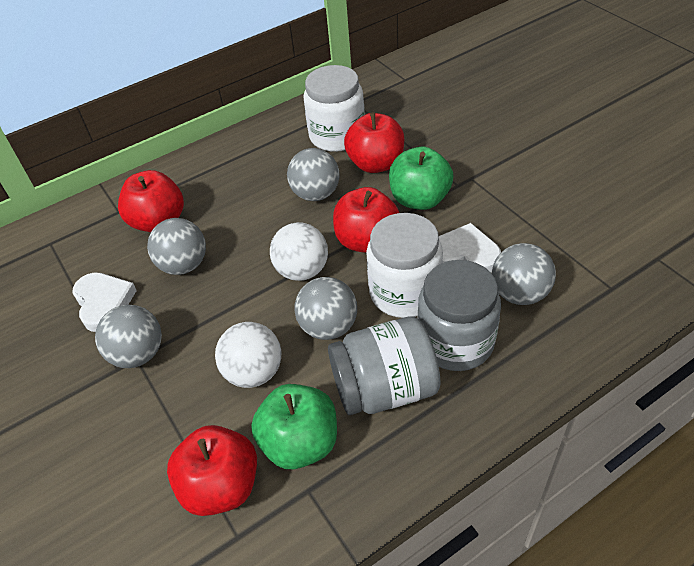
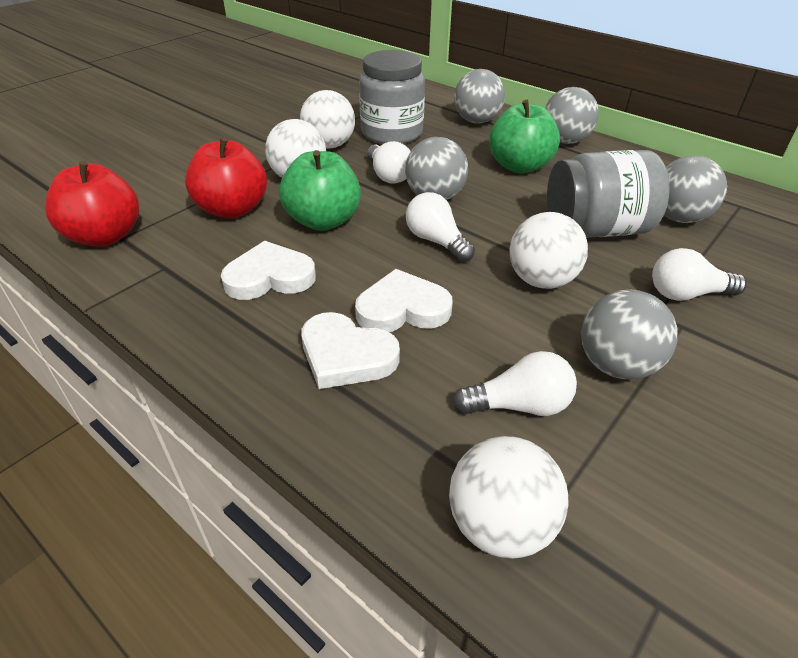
red apple: [118,170,184,232] [167,425,257,516] [333,187,399,253] [344,112,404,173] = 4 -> [45,161,139,247] [185,137,267,218] = 2
white ball: [215,322,281,388] [270,222,328,281] = 2 -> [265,119,326,178] [300,90,355,148] [449,436,569,559] [510,212,588,289] = 4
white heart: [73,272,137,332] [439,223,501,273] = 2 -> [221,241,316,300] [301,312,400,389] [355,269,453,332] = 3
white jar: [304,65,365,152] [366,213,443,318] = 2 -> none = 0
white light bulb: none = 0 -> [367,141,411,184] [406,192,475,262] [454,351,577,416] [652,248,747,301] = 4

